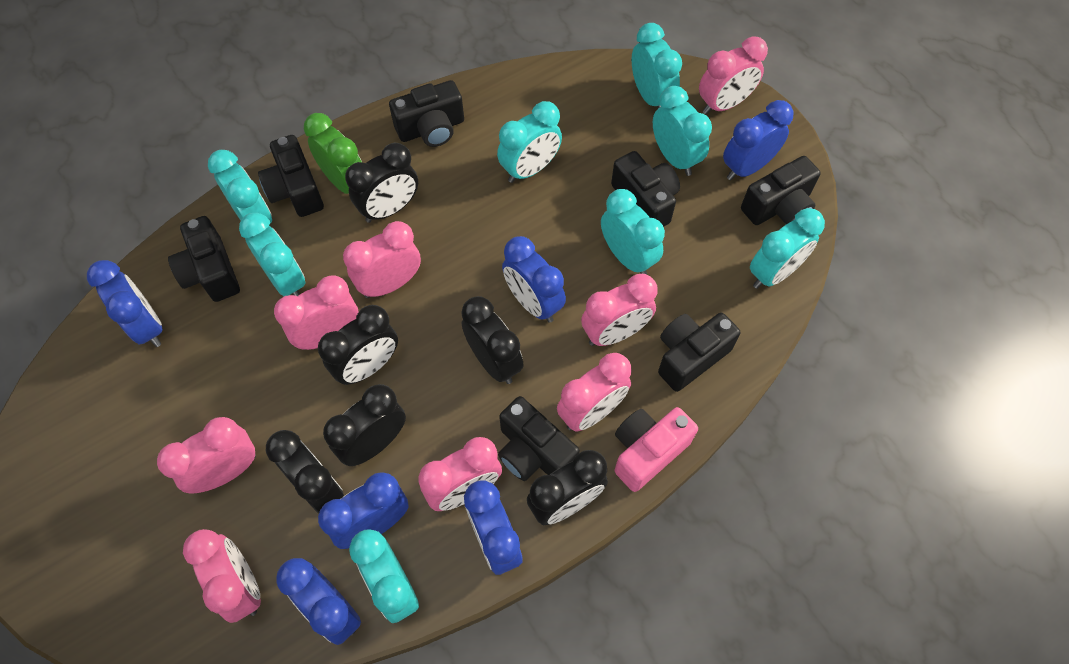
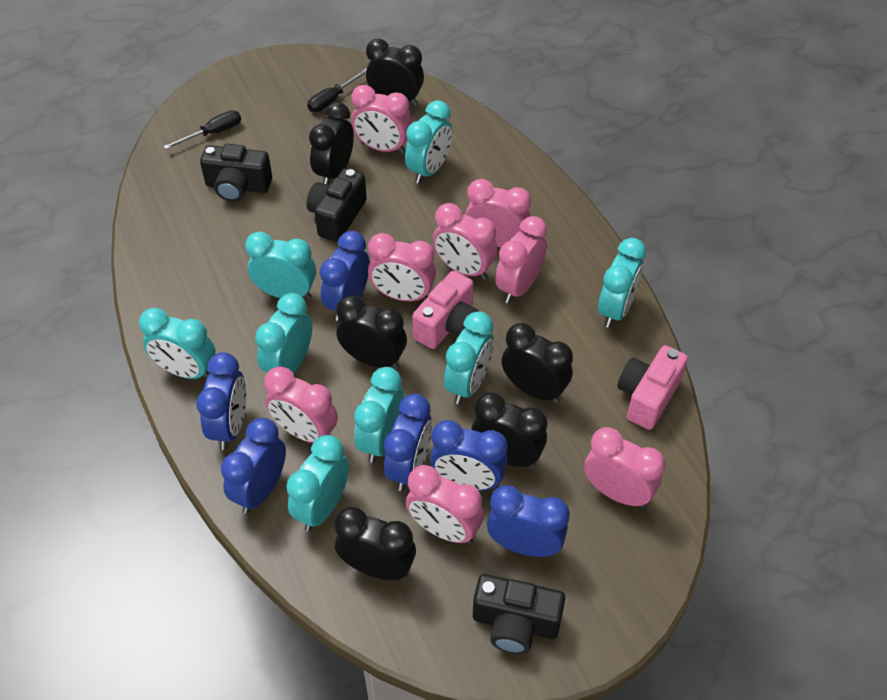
black camera: [168,216,240,302] [258,135,324,217] [389,80,464,147] [498,396,580,481] [611,151,680,227] [658,313,740,392] [741,156,821,225] = 7 -> [200,144,272,202] [306,168,367,242] [473,574,565,654] = 3
black screwdriver: none = 0 -> [164,110,241,149] [307,68,367,112] = 2
green clock: [304,113,363,194] = 1 -> none = 0
pink camera: [615,407,698,492] = 1 -> [412,271,479,349] [617,345,688,430] = 2

